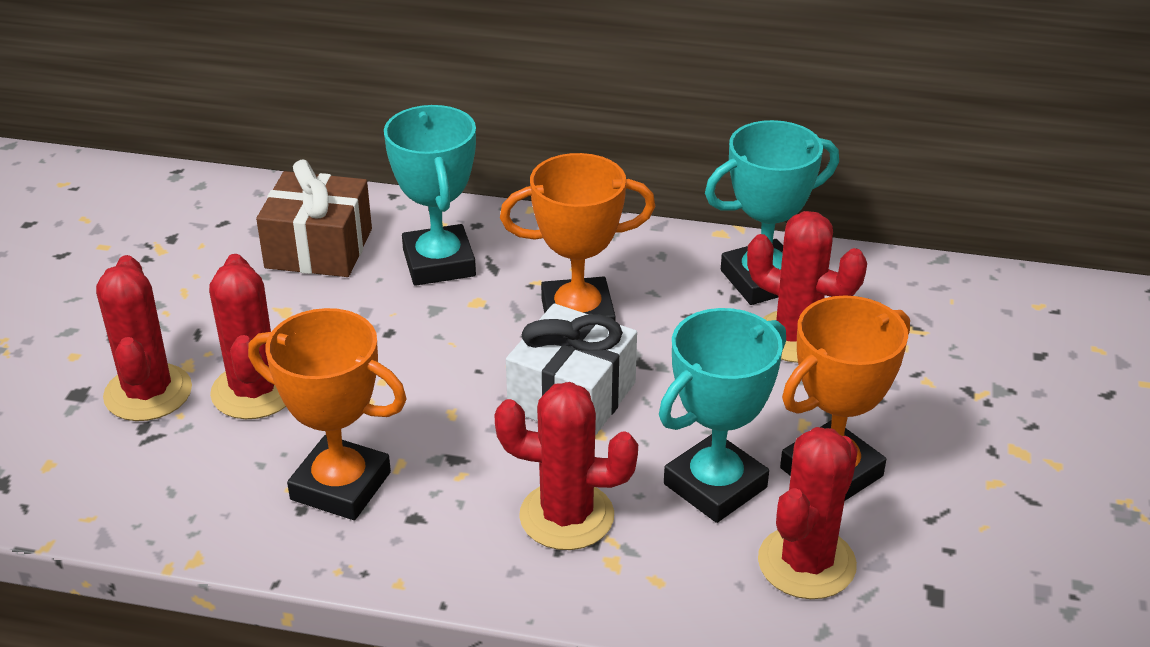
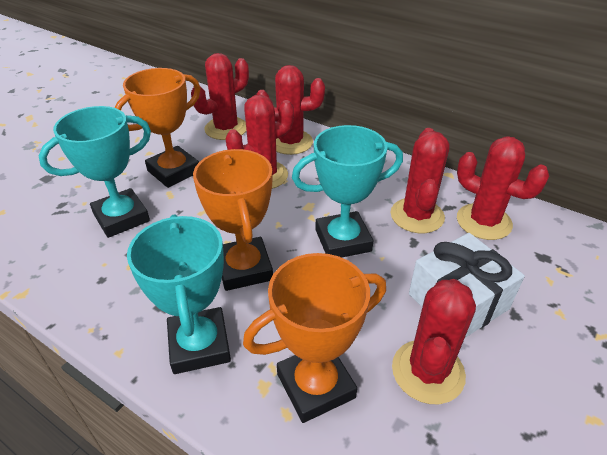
brown gift: [256,160,372,277] = 1 -> none = 0
red cactus: [96,255,192,421] [209,254,286,419] [494,382,638,550] [747,211,867,363] [758,427,858,599] = 5 -> [191,53,249,140] [226,94,294,189] [256,65,325,155] [391,128,450,233] [392,279,476,404] [457,137,549,240] = 6

